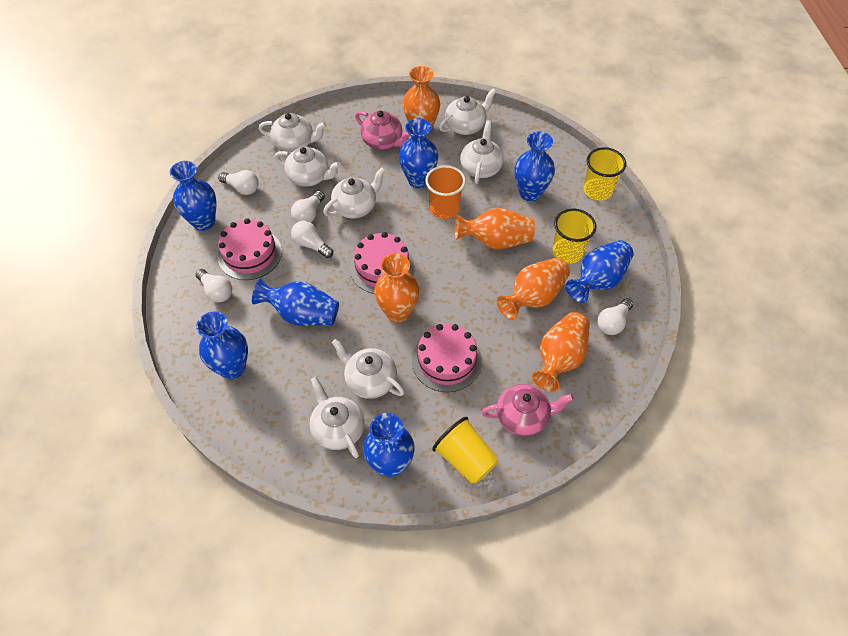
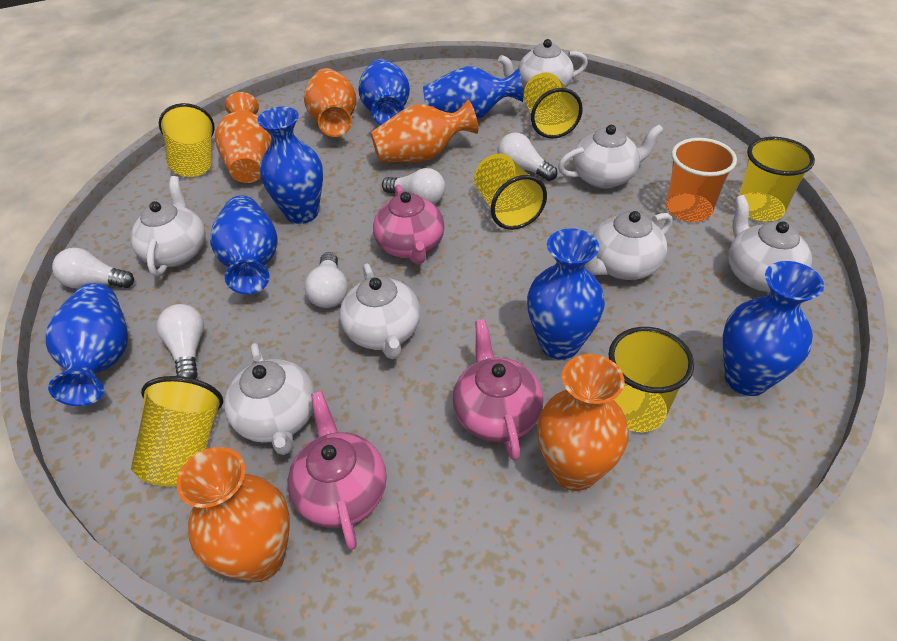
pink cake: [218,218,282,280] [350,232,415,294] [412,324,482,392] = 3 -> none = 0
pink teapot: [355,111,411,150] [481,384,574,437] = 2 -> [288,391,386,550] [373,184,445,264] [453,319,543,461] = 3
yellow cup: [432,417,498,484] [553,209,596,263] [583,147,626,201] = 3 -> [131,376,223,487] [159,103,215,177] [474,154,547,230] [524,73,583,139] [608,327,694,432] [739,137,815,221] = 6

